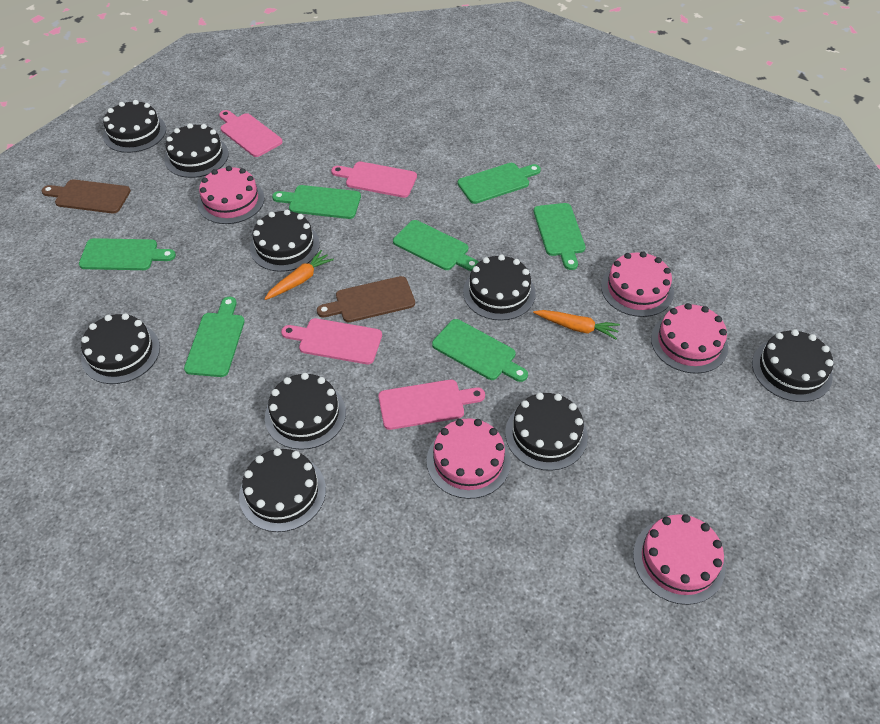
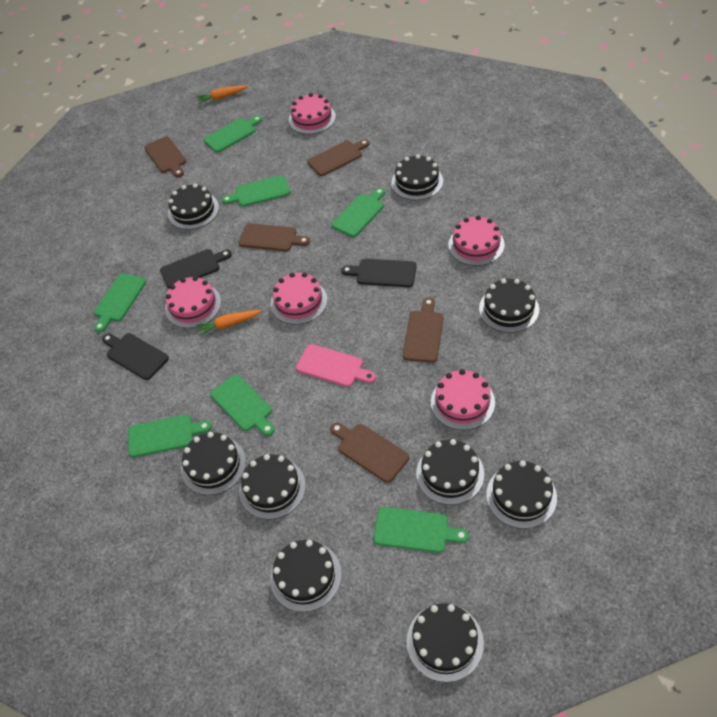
black cutting board: none = 0 -> [102,333,169,380] [160,249,232,289] [341,259,416,287] = 3
brown cutting board: [41,179,131,214] [317,276,415,322] = 2 -> [144,136,186,177] [239,223,310,251] [307,139,369,176] [330,423,409,483] [403,298,443,363] = 5
pink cutting board: [219,110,283,157] [281,318,382,364] [331,162,417,198] [378,380,485,430] = 4 -> [296,344,376,387] = 1

